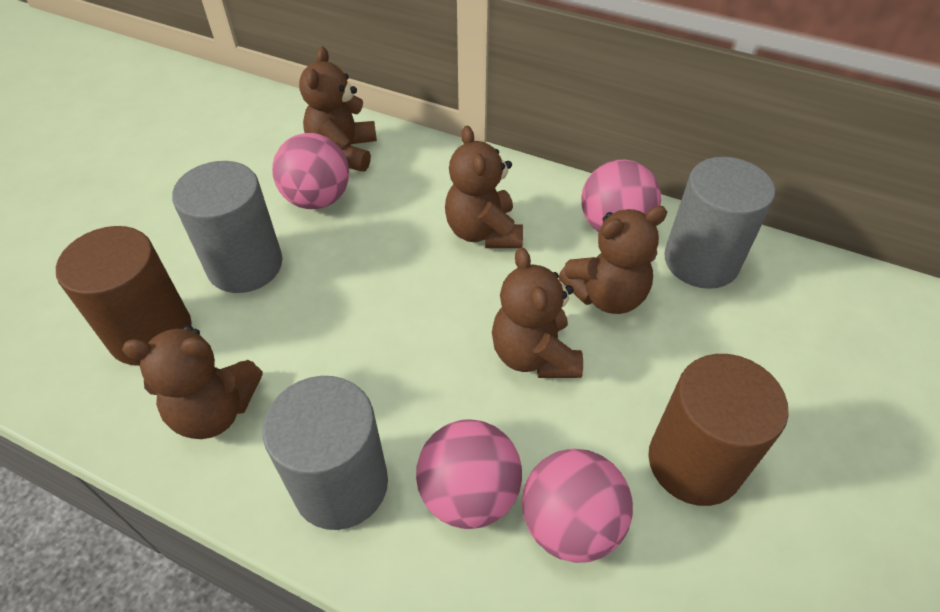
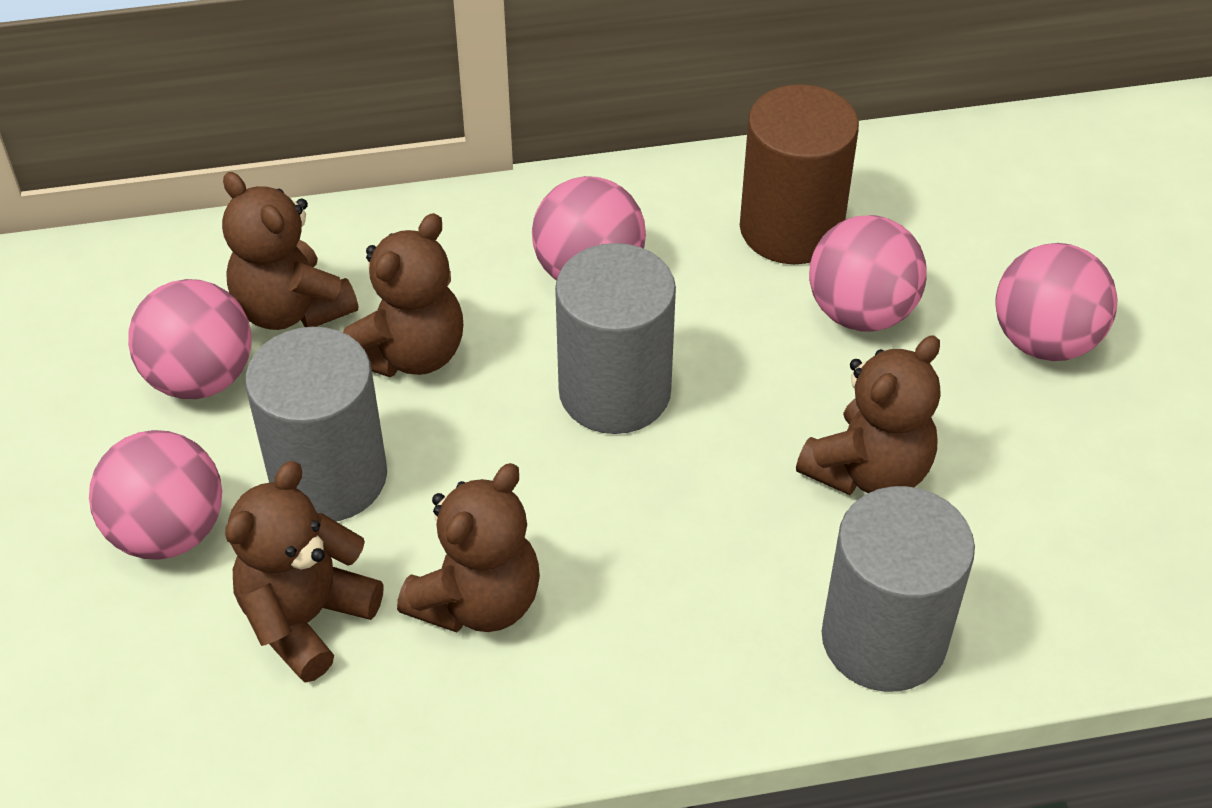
brown cylinder: [56,226,192,366] [648,354,789,506] = 2 -> [740,84,859,264] = 1
pink ball: [272,133,349,209] [416,419,522,529] [522,449,633,563] [581,160,661,232] = 4 -> [89,430,222,560] [128,279,251,399] [532,176,646,280] [809,215,927,332] [995,243,1117,361] = 5

